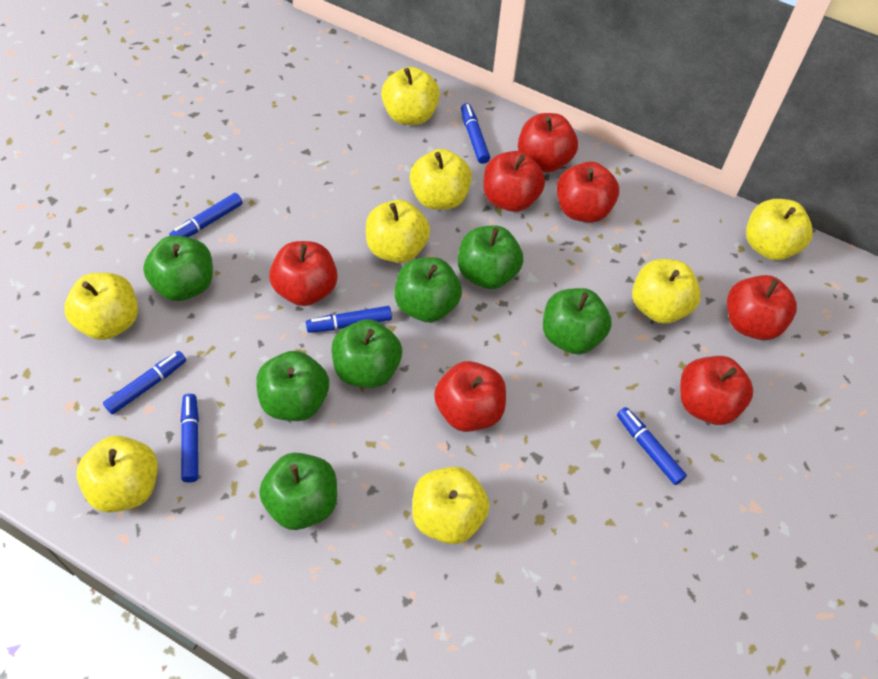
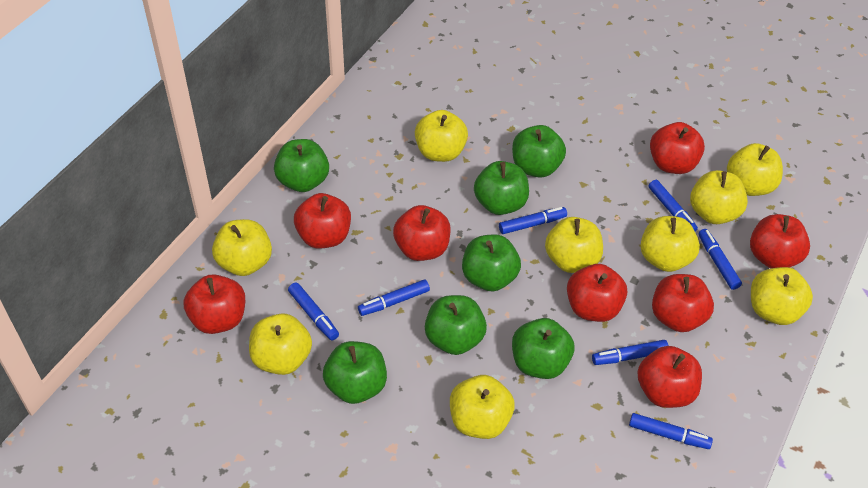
blue marker: [103,351,186,414] [169,193,243,237] [181,394,199,483] [306,306,392,333] [461,103,490,164] [617,407,687,485] = 6 -> [288,282,339,340] [358,279,430,316] [499,207,567,234] [592,340,669,365] [629,413,713,449] [649,180,698,232] [699,229,742,290] = 7
red apple: [269,241,338,306] [434,361,506,432] [483,151,545,212] [518,113,578,172] [557,161,619,223] [680,356,753,425] [727,275,797,340] = 7 -> [183,274,245,334] [294,193,351,249] [393,205,451,261] [567,264,627,322] [637,346,702,408] [650,122,705,174] [652,274,714,332] [750,214,810,268] = 8
yellow apple: [64,273,138,340] [76,436,158,513] [366,200,430,263] [381,67,440,125] [410,149,472,210] [412,467,490,544] [632,259,701,324] [746,199,813,260] = 8 -> [212,219,272,276] [249,313,312,375] [415,110,468,162] [450,375,515,439] [545,217,603,273] [640,216,700,272] [690,170,748,224] [727,143,783,196] [751,267,813,325] = 9

